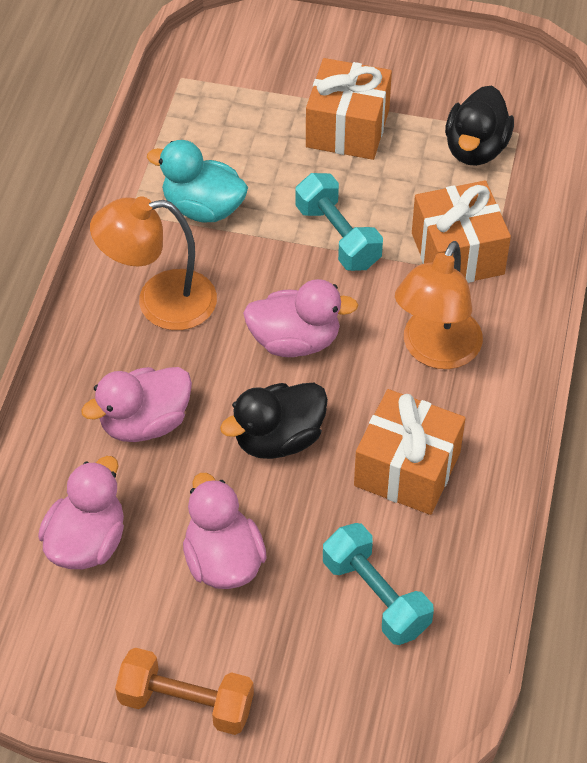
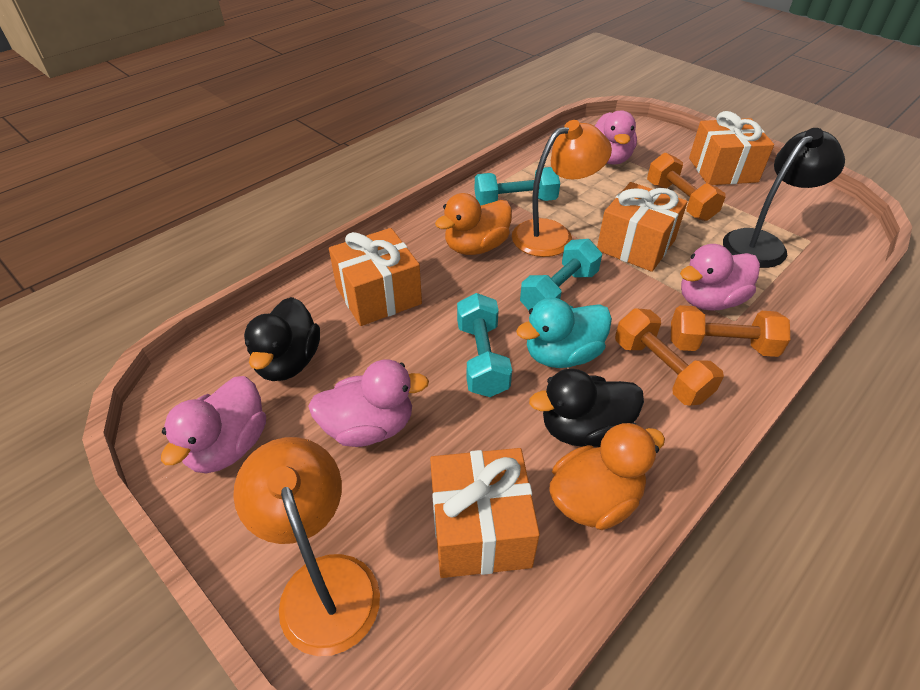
black lamp: none = 0 -> [723,128,845,268] = 1
orange duck: none = 0 -> [435,193,512,255] [550,423,665,530] = 2
orange dumbbell: [115,647,254,735] = 1 -> [615,308,724,406] [647,153,726,221] [671,305,790,357] = 3
orange gift: [306,58,392,160] [354,389,465,515] [412,180,511,283] = 3 -> [329,228,422,326] [430,448,540,578] [597,182,688,272] [689,111,774,185] = 4
turquoise dumbbell: [295,173,383,271] [323,523,434,645] = 2 -> [457,293,512,397] [475,167,560,206] [520,239,602,310] = 3

